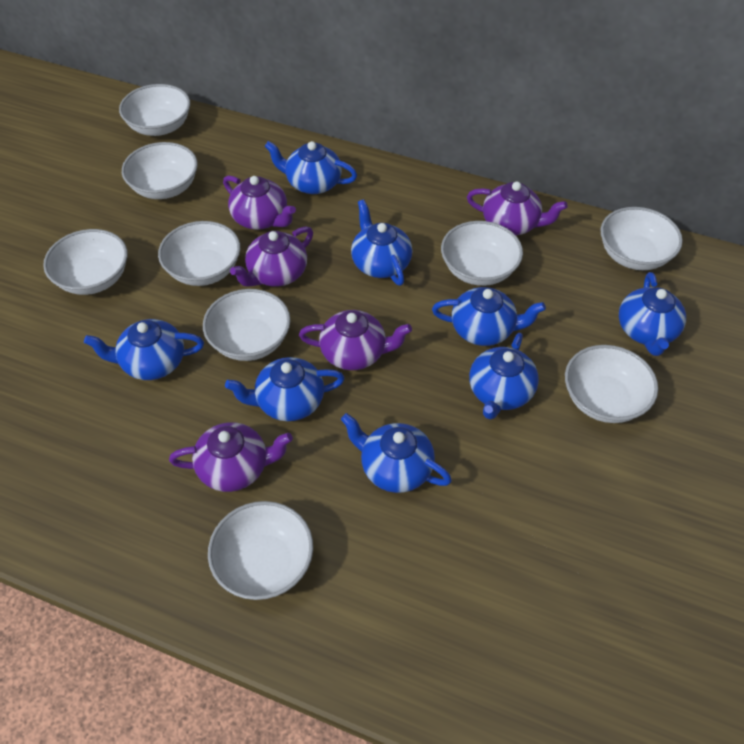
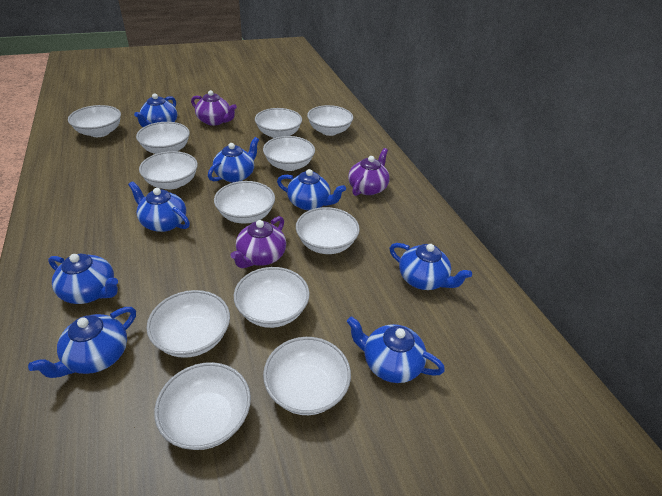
purple teapot: [169,422,293,492] [223,175,296,230] [230,226,313,287] [299,310,412,370] [467,182,568,235] = 5 -> [191,90,237,126] [230,216,286,268] [348,148,390,196] = 3
white bowl: [43,229,127,295] [119,84,190,136] [122,142,198,199] [158,221,240,286] [203,289,290,361] [208,501,313,600] [441,221,523,286] [565,345,658,423] [601,207,683,270] = 9 -> [68,105,121,137] [136,122,190,154] [139,151,198,190] [147,290,230,358] [154,362,251,450] [214,181,275,223] [234,267,310,328] [255,108,302,138] [263,136,315,171] [263,337,351,415] [296,207,360,254] [307,105,353,136] = 12

